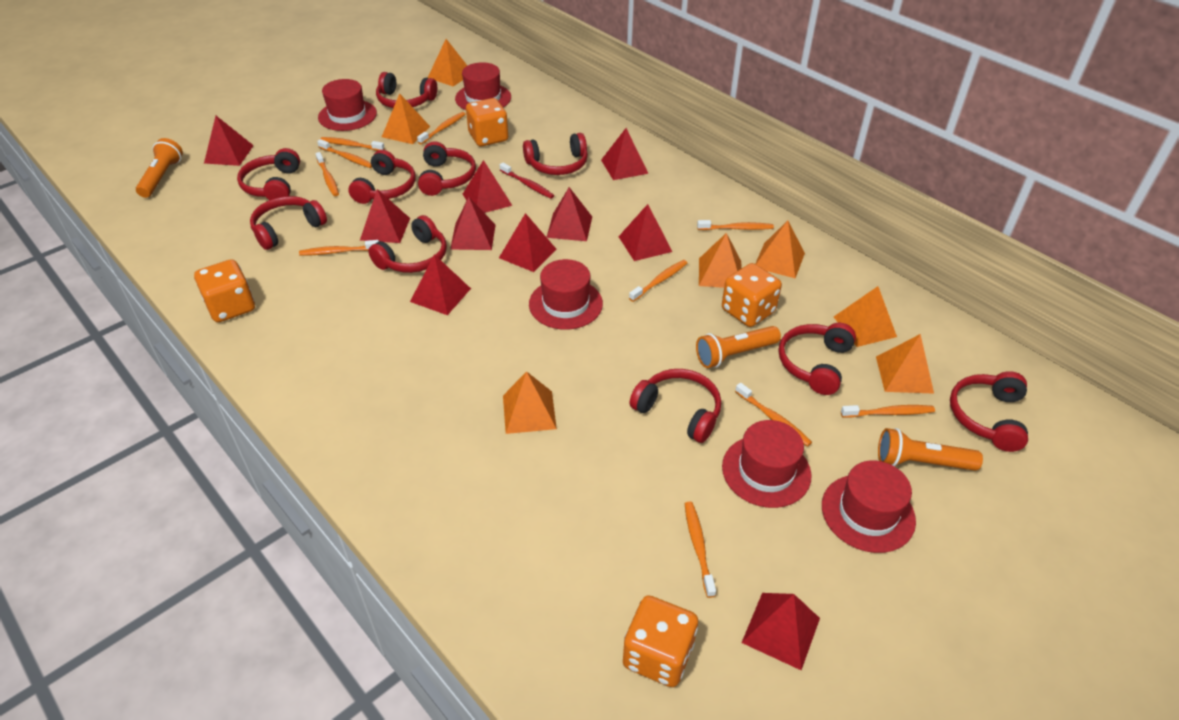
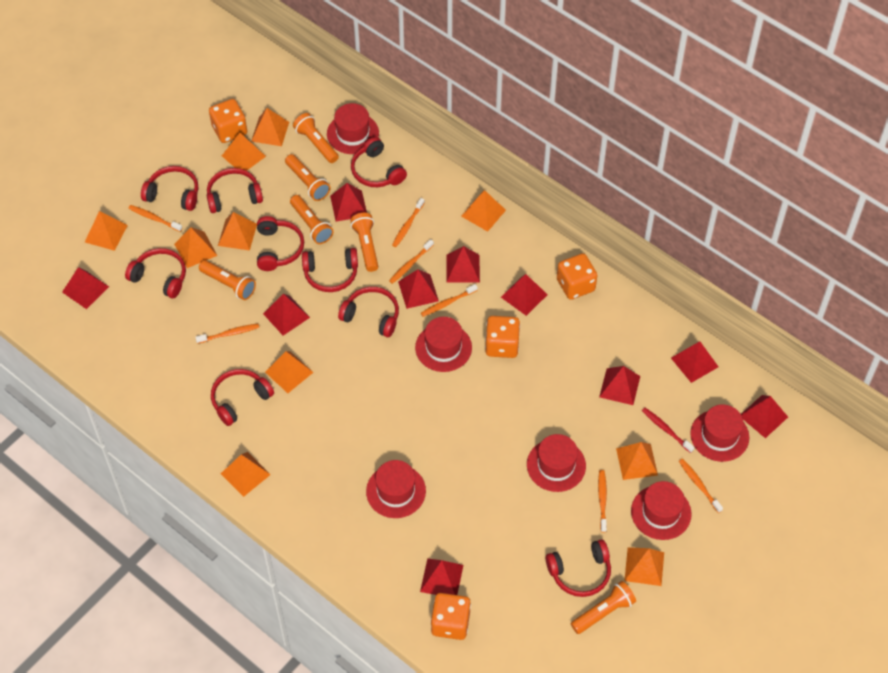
orange flashlight: [136,138,183,198] [696,326,781,368] [878,428,983,471] = 3 -> [199,260,256,300] [285,154,330,201] [290,195,334,244] [293,113,339,163] [350,213,378,272] [571,581,636,634] = 6
orange pyramid: [382,93,430,144] [428,39,467,87] [503,371,557,434] [699,233,742,288] [755,220,805,278] [834,286,897,347] [876,334,934,394] = 7 -> [85,211,128,251] [174,227,217,268] [218,212,257,251] [221,452,271,497] [222,133,266,171] [251,108,289,146] [265,351,314,393] [461,190,506,232] [616,442,658,480] [624,547,664,586] = 10
orange toothbrush: [299,240,379,256] [315,152,339,196] [317,139,372,168] [320,137,385,151] [417,112,465,144] [629,260,687,302] [685,502,716,598] [697,220,774,230] [735,382,812,447] [841,405,935,418] = 10 -> [128,205,182,232] [195,324,259,344] [389,239,434,284] [392,198,424,247] [421,284,478,317] [598,470,607,532] [679,459,723,513] = 7
red hat: [318,79,377,131] [455,62,511,110] [529,259,603,330] [722,420,812,508] [822,461,916,553] = 5 -> [327,103,379,154] [366,460,426,518] [415,317,472,372] [527,434,586,492] [631,481,692,540] [690,405,749,462] = 6
red headphones: [237,148,300,200] [250,196,327,250] [348,150,416,204] [368,215,447,273] [376,72,437,108] [418,141,476,196] [523,133,588,175] [630,369,721,443] [778,323,856,395] [950,371,1028,452] = 10 -> [125,248,186,298] [141,166,198,211] [207,168,263,213] [211,369,274,426] [257,216,304,271] [302,248,358,292] [338,287,399,337] [351,137,407,187] [546,539,611,597] = 9

